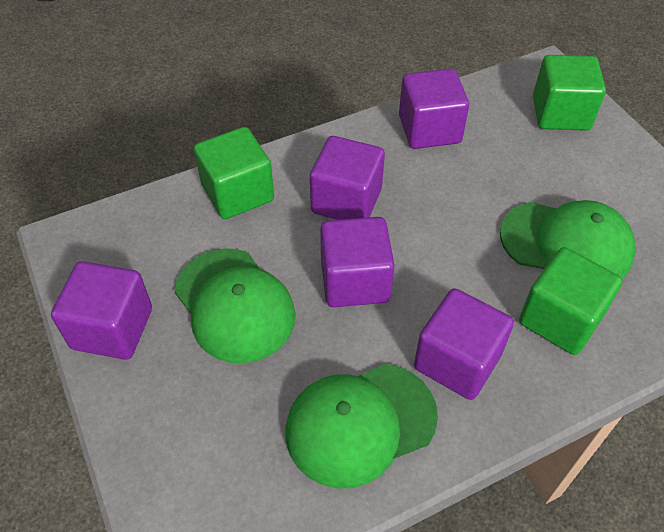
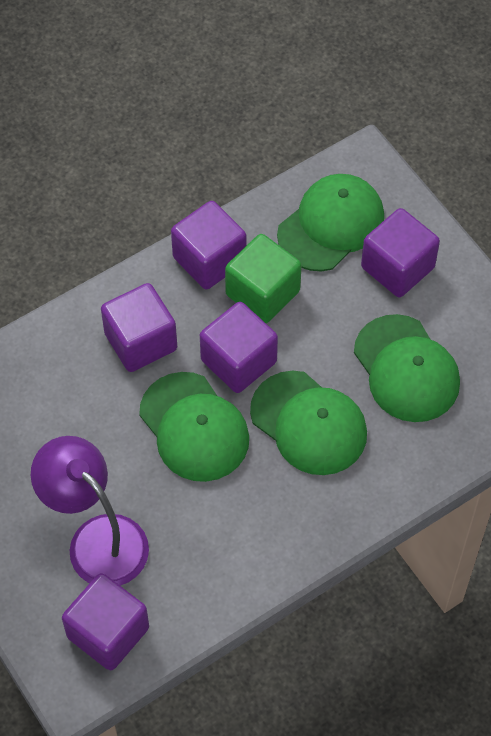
green cap: [174,248,296,363] [286,364,438,489] [500,200,636,279] = 3 -> [139,372,249,482] [250,371,367,475] [277,174,384,271] [354,314,460,422] = 4
green cube: [194,127,274,219] [519,247,622,355] [533,55,606,131] = 3 -> [225,234,302,323] = 1
purple lamp: none = 0 -> [31,436,149,586] = 1

